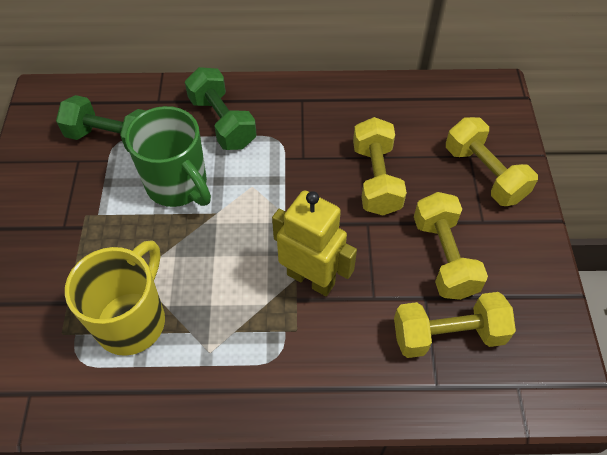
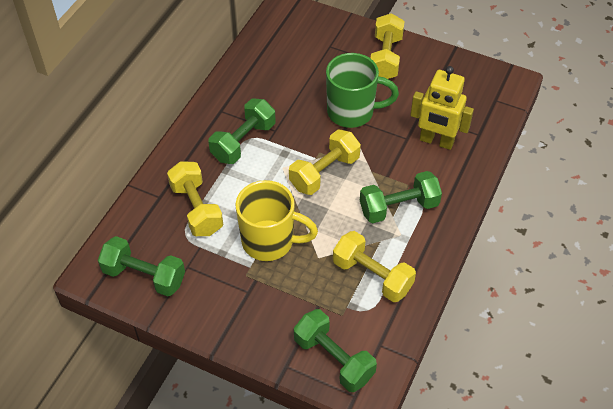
green dumbbell: [56,95,146,152] [185,67,257,150] = 2 -> [98,236,185,296] [208,99,275,164] [294,309,377,392] [360,171,442,223] = 4

